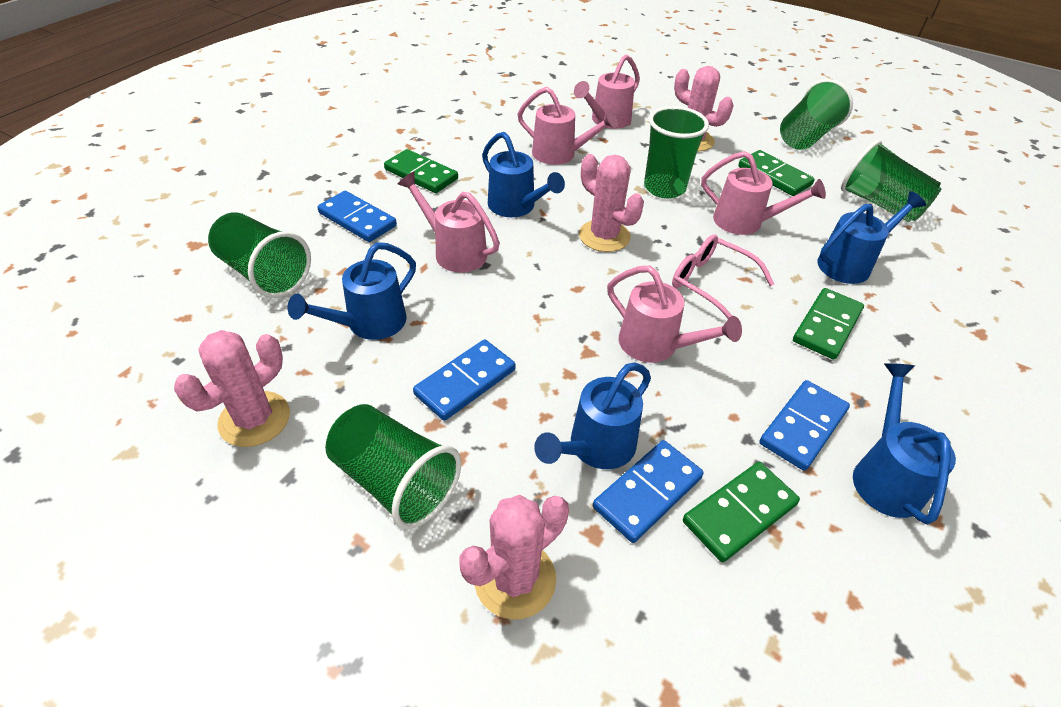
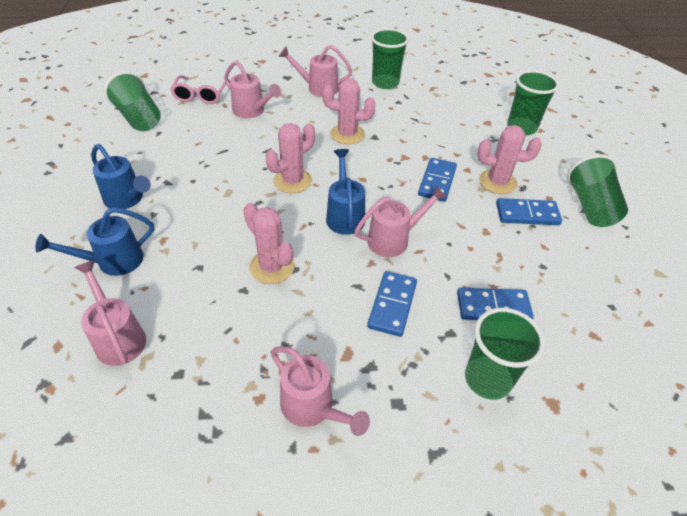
blue watering can: [287,242,416,340] [482,132,565,217] [534,363,651,469] [818,191,926,284] [853,363,956,524] = 5 -> [35,207,154,276] [91,144,151,209] [326,149,365,235] = 3
green domino: [384,149,458,193] [683,462,800,562] [738,150,815,196] [793,288,864,360] = 4 -> none = 0

